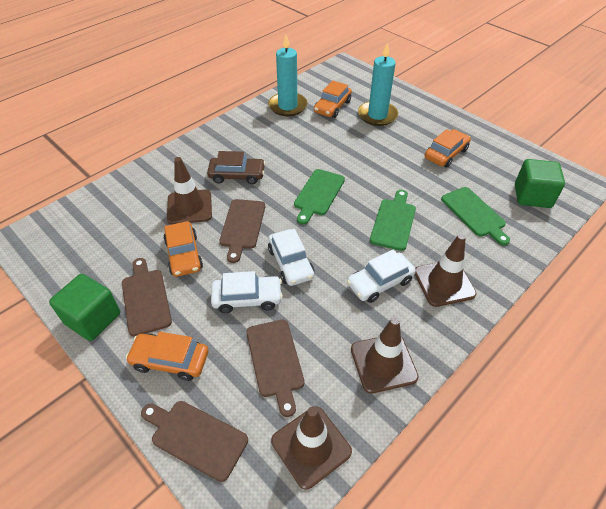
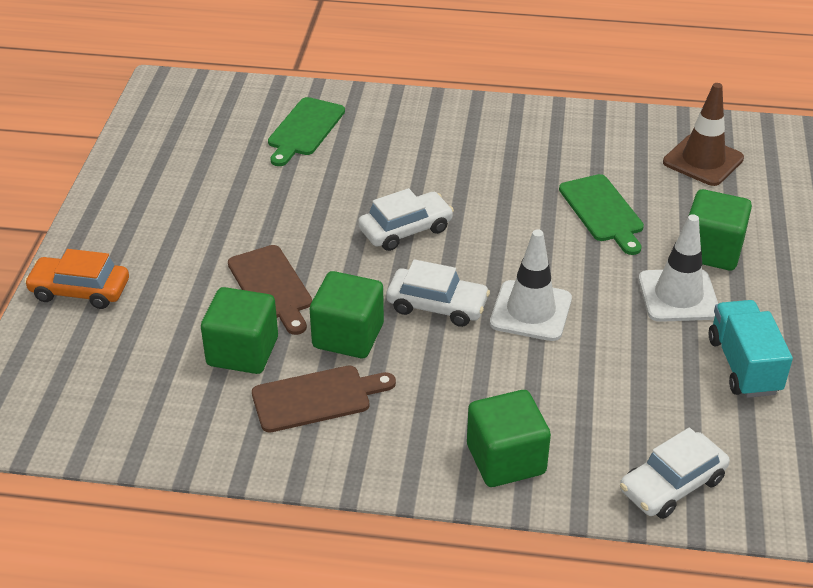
brown car: [207,151,265,184] = 1 -> none = 0
brown cutting board: [122,258,172,336] [141,401,248,482] [219,199,265,263] [246,320,305,417] = 4 -> [228,245,312,335] [252,365,396,432] = 2
brown traffic cone: [167,157,212,225] [271,406,352,490] [351,317,419,394] [415,234,477,307] = 4 -> [663,83,744,186] = 1
green cube: [49,274,120,341] [515,159,565,208] = 2 -> [201,287,278,374] [310,271,384,358] [467,390,551,487] [689,189,752,270] = 4
green cutting board: [294,169,345,224] [370,190,416,251] [441,187,510,246] = 3 -> [268,97,345,166] [559,174,644,255] = 2
orange car: [126,332,209,381] [163,221,203,277] [314,80,352,118] [425,129,471,168] = 4 -> [24,249,129,309] = 1
turquoise candle: [268,35,308,116] [358,42,398,126] = 2 -> none = 0
turquoise truck: none = 0 -> [709,300,793,398] = 1
white traffic cone: none = 0 -> [490,229,572,341] [639,214,718,322] = 2

